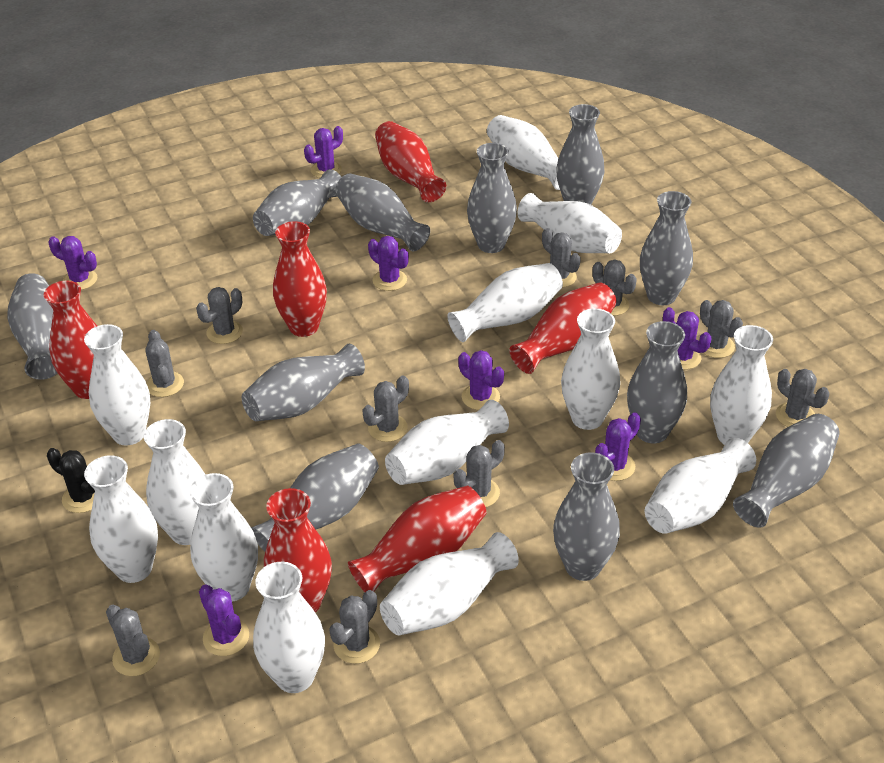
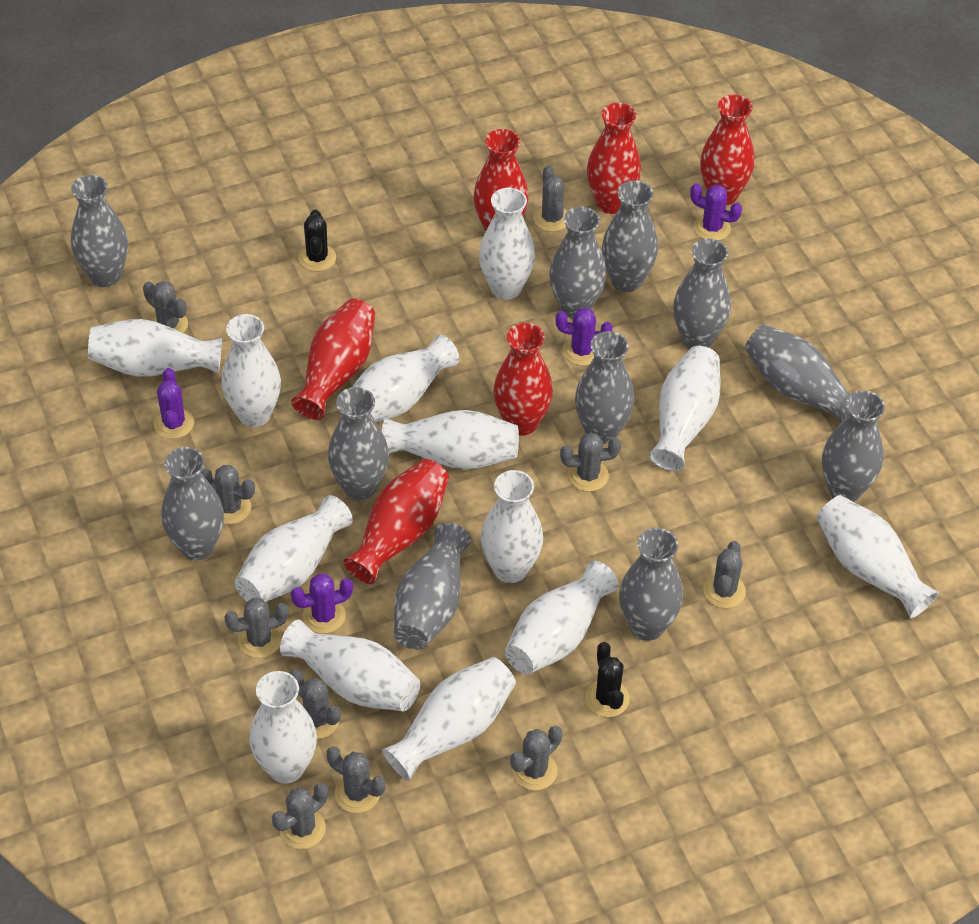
black cactus: [47,448,95,513] = 1 -> [298,210,336,272] [585,642,630,717] = 2
purple cactus: [48,236,98,290] [199,585,249,656] [304,126,343,178] [368,236,409,291] [458,350,504,410] [595,412,641,481] [663,307,711,370] = 7 -> [154,368,194,439] [291,574,353,634] [555,308,613,366] [690,183,742,241] = 4

